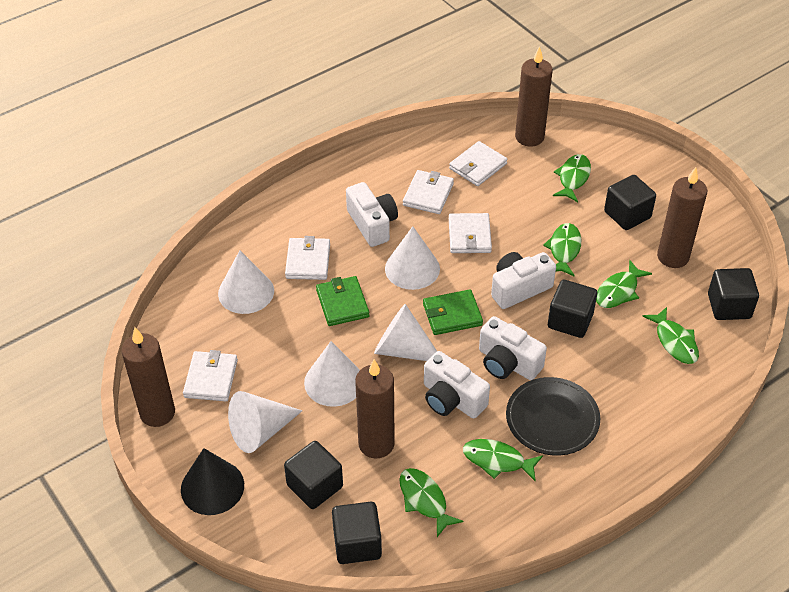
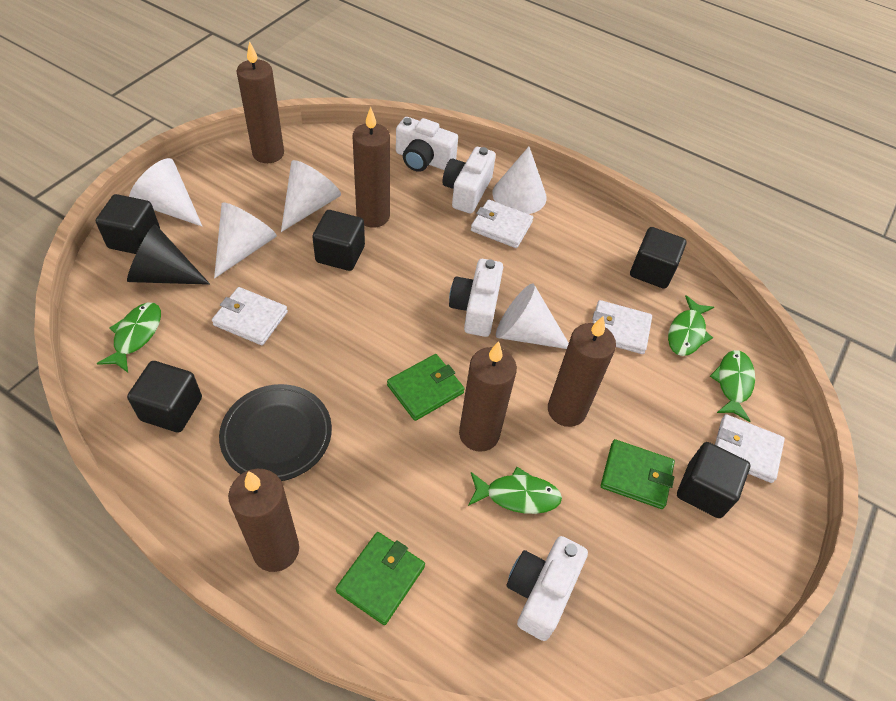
brown candle: [121,327,175,427] [355,359,395,458] [515,46,553,147] [657,167,707,268] = 4 -> [228,469,299,572] [237,41,284,163] [353,107,390,228] [459,341,517,452] [548,316,616,427] = 5
green fish: [399,468,463,537] [463,439,543,482] [543,223,581,277] [553,154,591,202] [596,260,652,308] [642,307,699,364] = 6 -> [96,303,161,373] [468,467,562,514] [668,295,714,356] [710,350,755,422] = 4
green wallet: [316,276,369,326] [423,289,483,335] = 2 -> [336,532,425,625] [387,354,465,421] [601,439,675,509] = 3
white wallet: [183,350,238,401] [285,236,330,280] [403,170,454,214] [449,141,507,186] [449,213,492,253] = 5 -> [212,287,288,345] [471,199,533,248] [592,300,652,354] [715,414,785,483] = 4

